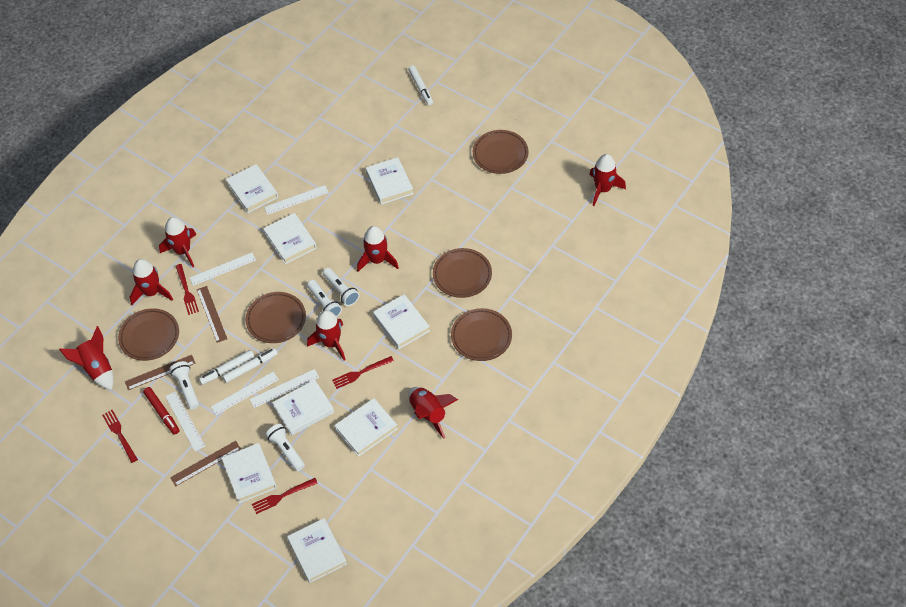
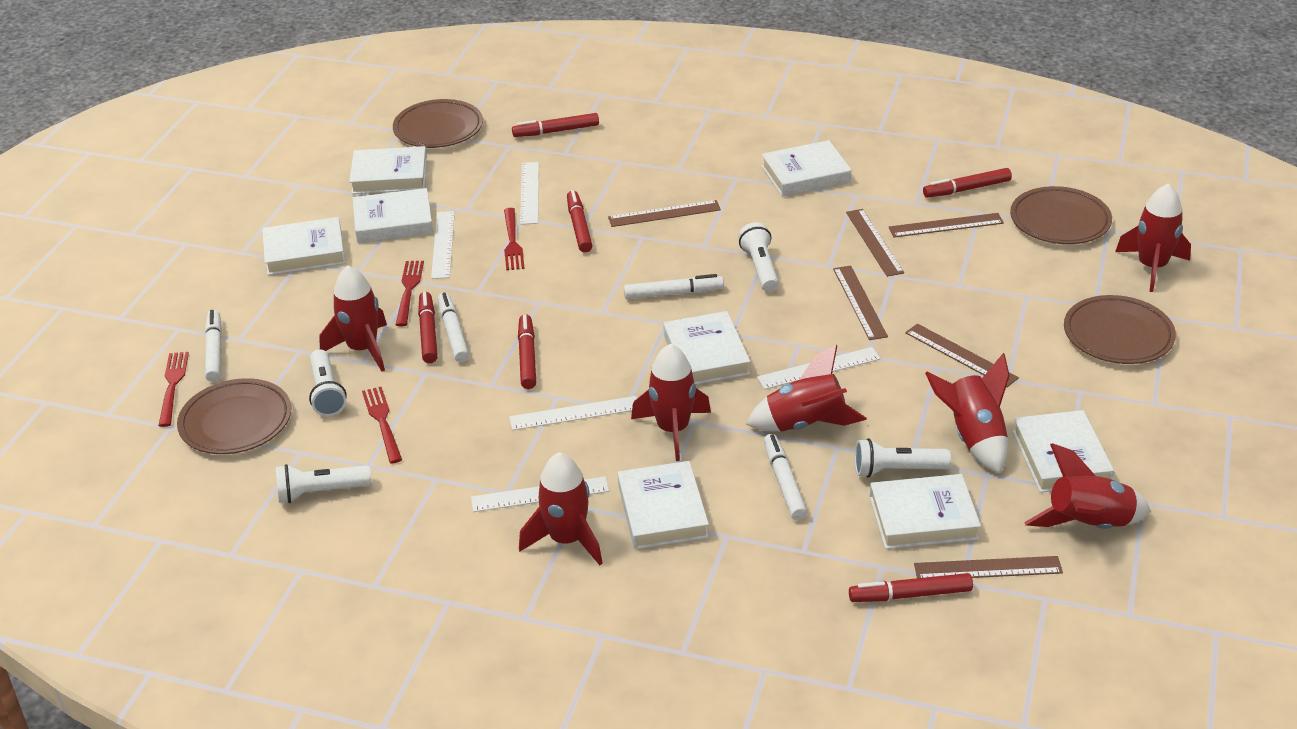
brown plate: [118,308,179,361] [246,292,306,343] [433,248,492,298] [451,308,512,361] [473,130,529,174] = 5 -> [177,378,291,454] [393,99,483,148] [1010,186,1112,244] [1064,295,1176,364] = 4
brown ruler: [125,355,195,390] [170,441,241,487] [197,286,227,343] = 3 -> [608,200,721,227] [833,265,888,340] [846,209,904,277] [889,213,1004,237] [905,324,1019,388] [914,556,1063,578] = 6
red marker: [143,387,179,435] = 1 -> [418,292,438,363] [512,113,599,137] [518,314,536,389] [567,190,593,252] [849,573,973,602] [923,168,1012,198] = 6
white marker: [199,350,254,385] [223,348,278,383] [408,65,433,105] = 3 -> [205,310,222,382] [438,292,469,363] [624,274,724,299] [764,434,807,520] = 4

